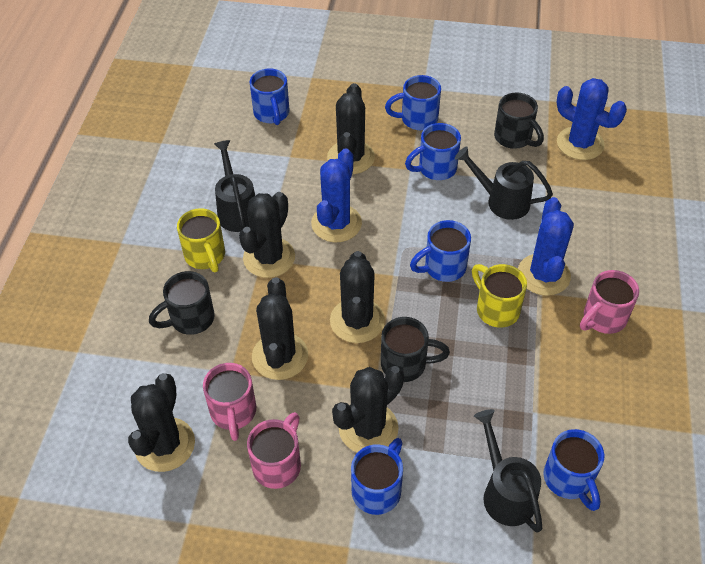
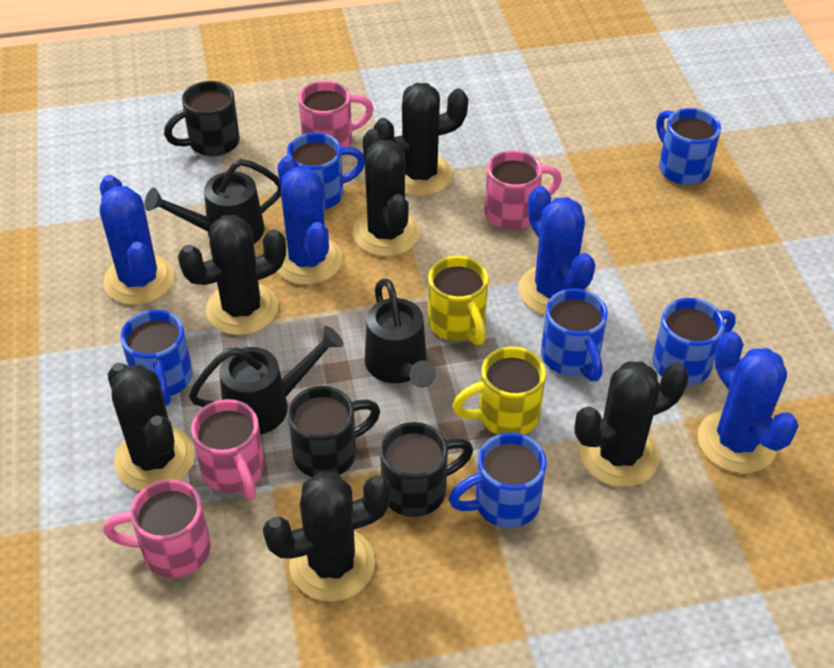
blue cactus: [311,148,362,242] [518,197,574,296] [557,78,627,160] = 3 -> [100,175,175,305] [277,156,343,285] [518,186,595,315] [698,331,799,474] = 4
pink mug: [203,363,256,441] [247,412,301,489] [580,270,639,334] = 3 -> [103,479,211,578] [191,399,265,500] [298,81,374,147] [485,150,562,230] = 4

